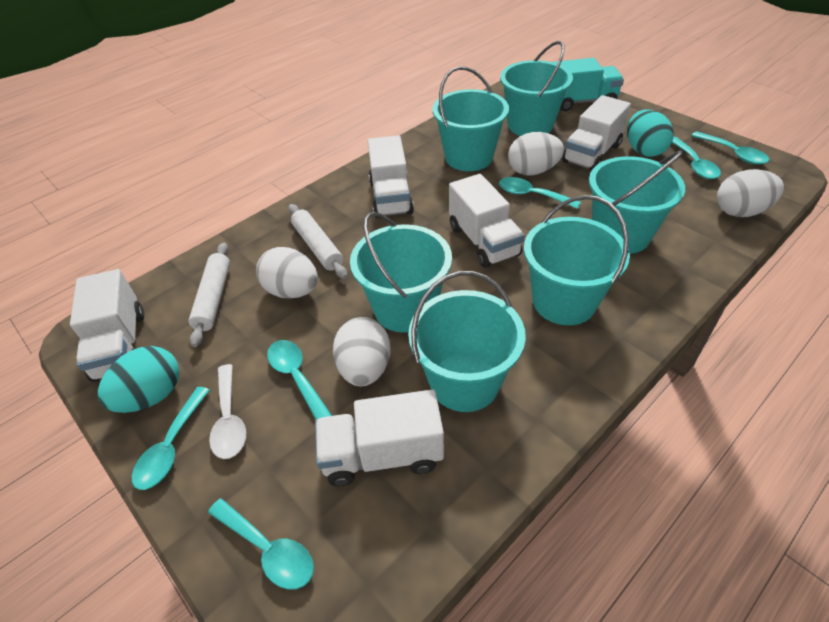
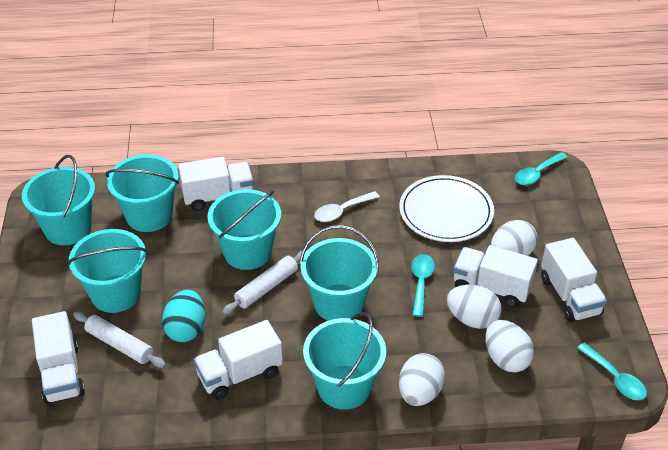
turquoise egg: [98,346,179,413] [627,109,674,157] = 2 -> [162,290,205,342] = 1
turquoise spoon: [132,387,210,490] [208,498,314,590] [267,340,332,419] [499,177,581,209] [672,137,721,179] [691,131,769,165] = 6 -> [411,254,435,317] [515,152,568,185] [577,343,647,400] = 3
turquoise truck: [553,58,624,111] = 1 -> none = 0
white plate: none = 0 -> [399,175,494,242] = 1

